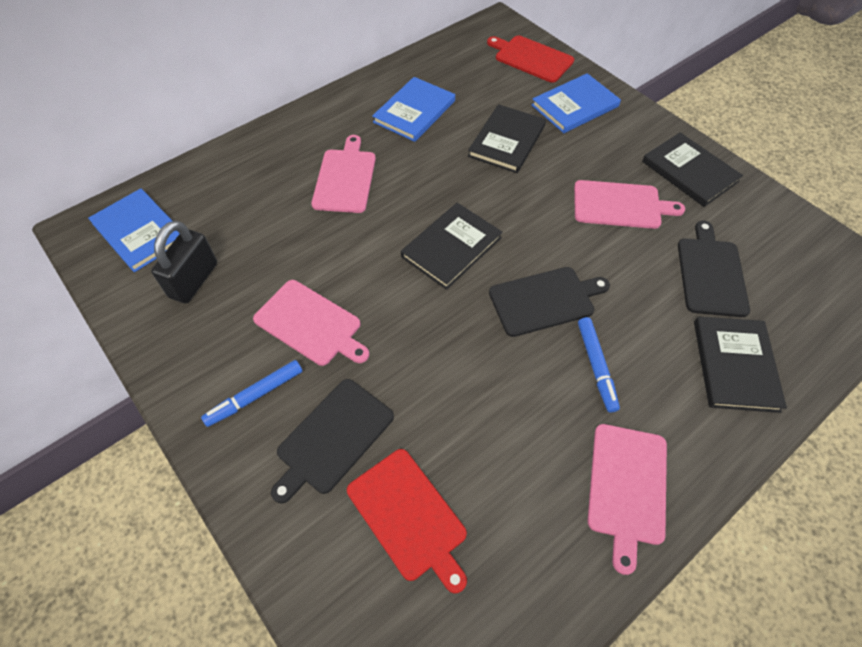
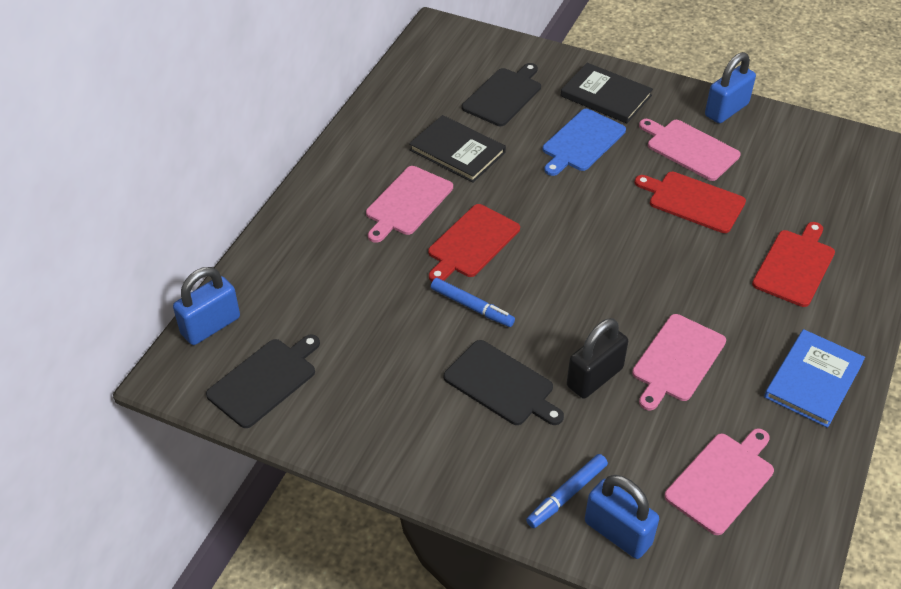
black book: [401,203,502,290] [468,104,546,173] [642,132,743,207] [694,317,787,413] = 4 -> [409,115,506,183] [561,63,653,123] = 2
blue book: [88,188,180,272] [372,77,455,142] [532,73,621,133] = 3 -> [764,329,865,428] = 1
blue cutting board: none = 0 -> [543,109,626,176] = 1
blue padlock: none = 0 -> [173,267,240,345] [585,475,659,559] [705,52,756,123] = 3
red cutting board: [347,449,467,593] [487,35,574,83] = 2 -> [428,204,520,282] [635,172,746,233] [752,222,835,307] = 3

